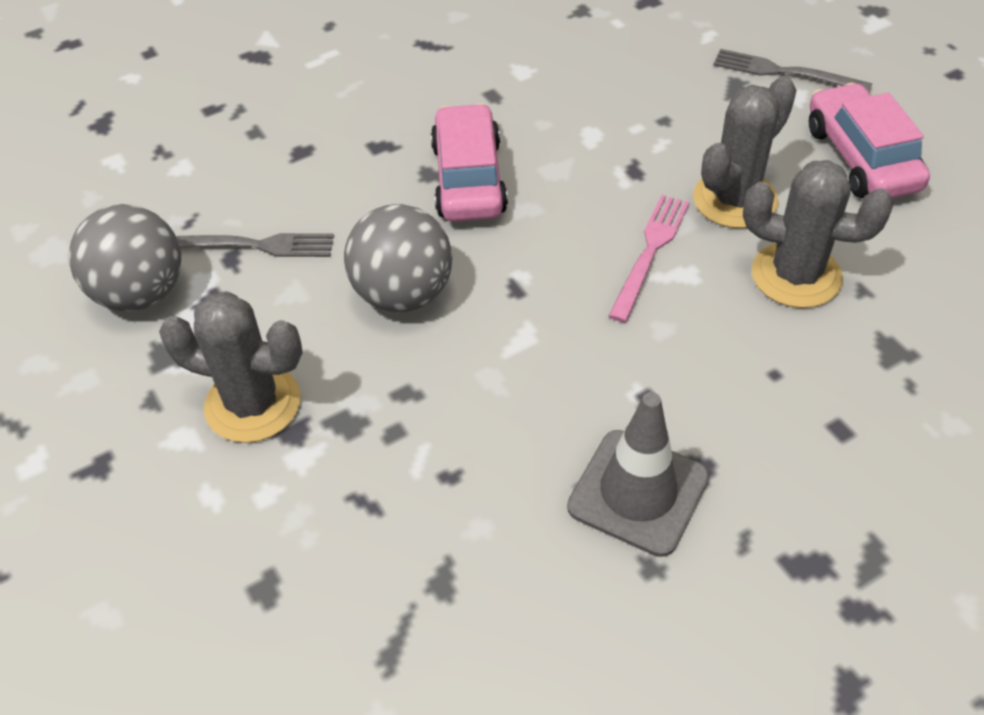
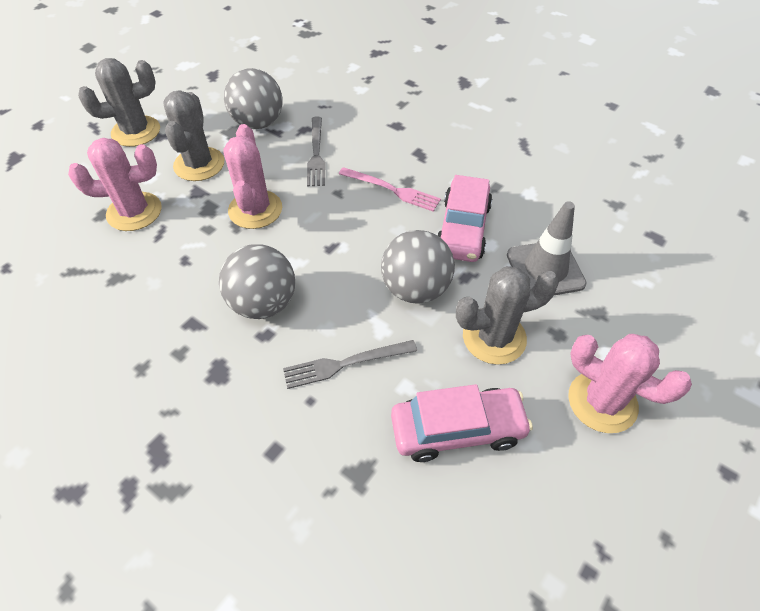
grey ball: [69,204,181,311] [344,204,452,312] = 2 -> [219,244,295,319] [224,68,282,129] [381,230,455,304] = 3
pink cactus: none = 0 -> [68,138,162,231] [223,124,282,229] [568,334,692,433] = 3

